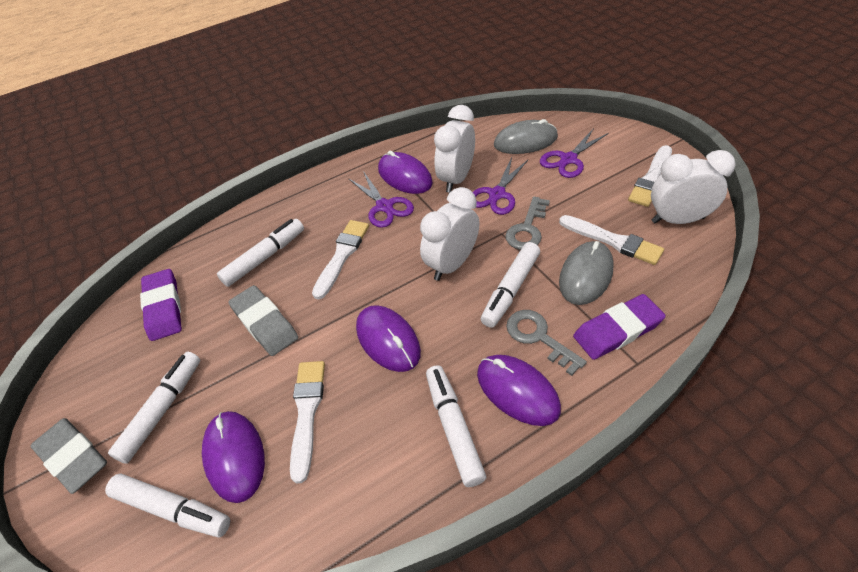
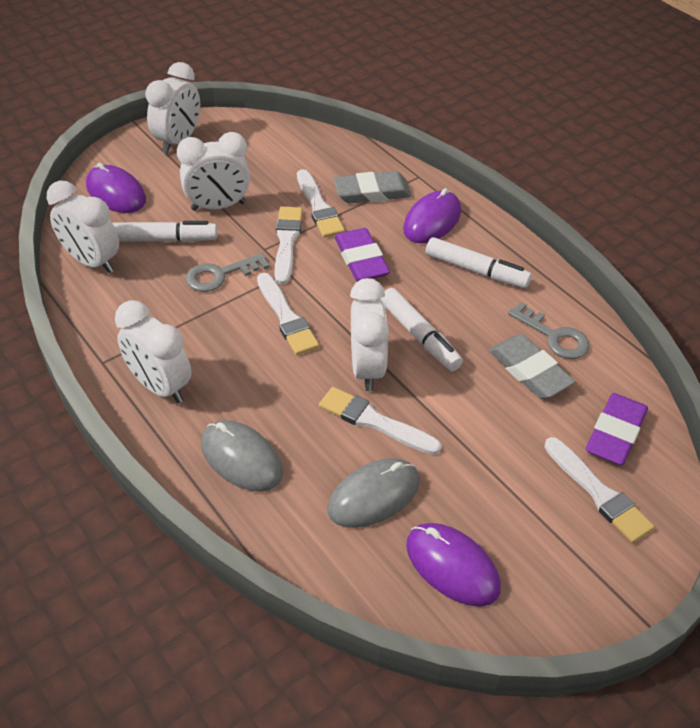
purple mouse: [202,411,265,503] [356,305,421,372] [378,151,433,194] [477,355,561,426] = 4 -> [86,163,146,213] [403,188,461,243] [406,523,501,607] = 3
purple scissors: [348,171,414,228] [473,158,528,215] [540,128,609,178] = 3 -> none = 0
white brush: [290,361,325,484] [312,220,369,300] [559,215,664,265] [628,145,672,207] = 4 -> [257,273,319,355] [275,207,303,285] [297,169,345,238] [319,387,442,455] [544,437,654,543] = 5
white clock: [420,187,480,281] [434,105,475,193] [651,150,736,224] = 3 -> [47,181,119,273] [115,300,192,403] [145,62,200,153] [177,132,250,211] [350,278,389,391] = 5
white marker: [105,474,230,537] [108,352,200,464] [217,219,304,287] [426,365,486,487] [481,242,540,328] = 5 -> [112,221,217,242] [380,288,463,371] [426,237,532,288] = 3

